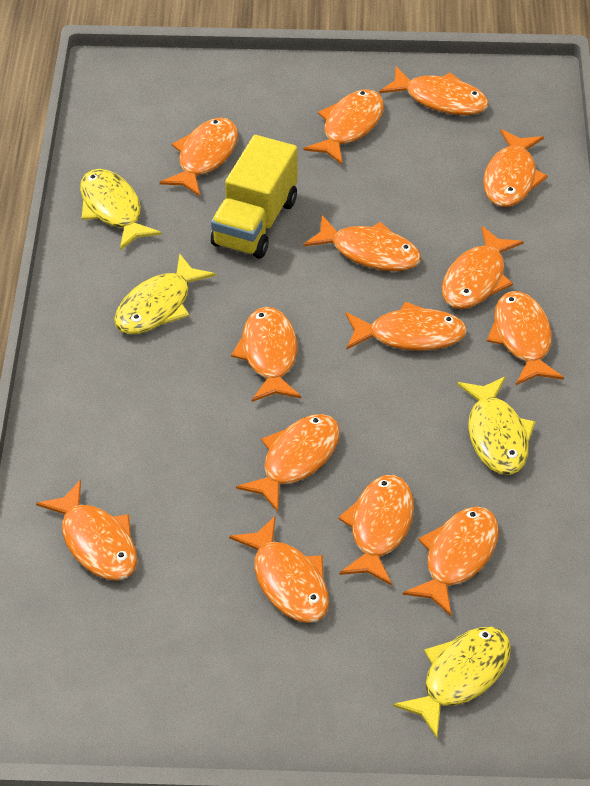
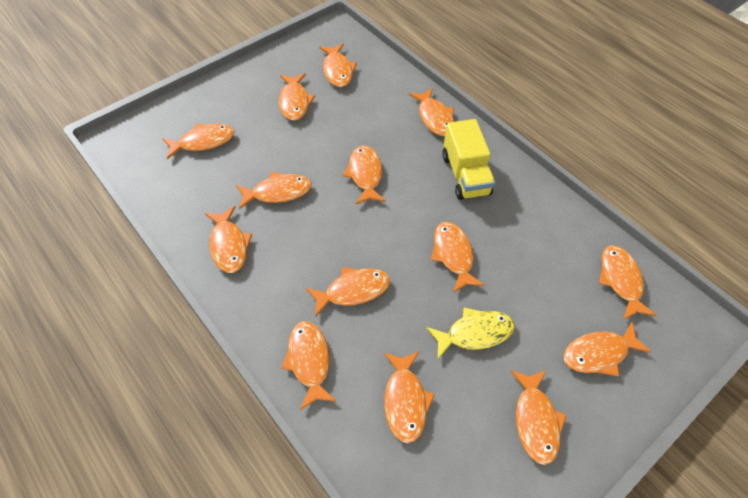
yellow fish: [80,169,162,250] [114,253,216,334] [393,627,511,738] [457,377,536,475] = 4 -> [427,308,515,359] = 1

